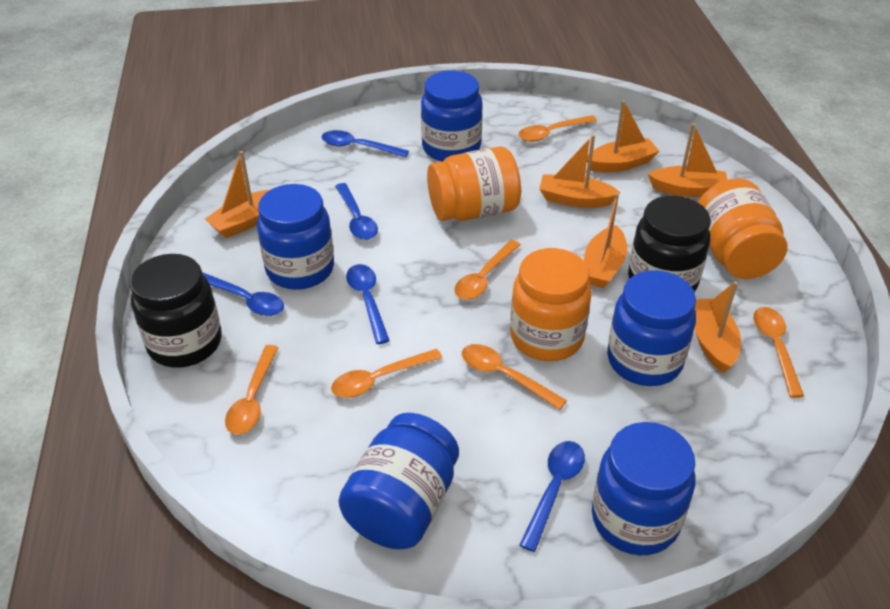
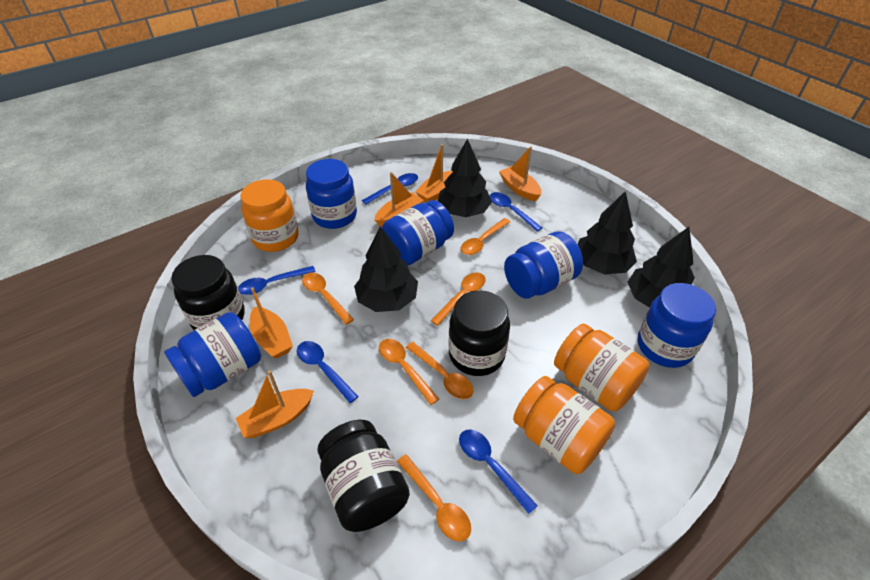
black jar: [130,254,222,368] [628,196,710,292] = 2 -> [171,255,245,330] [317,420,410,532] [449,290,510,376] = 3
black tree: none = 0 -> [354,226,418,312] [438,139,492,217] [577,191,637,274] [628,227,695,308] = 4
orange boat: [205,151,269,238] [539,135,621,208] [584,193,627,288] [587,100,659,172] [648,123,727,197] [694,281,741,373] = 6 -> [235,370,314,438] [250,287,293,359] [375,172,424,227] [415,144,453,203] [499,146,541,201] = 5

